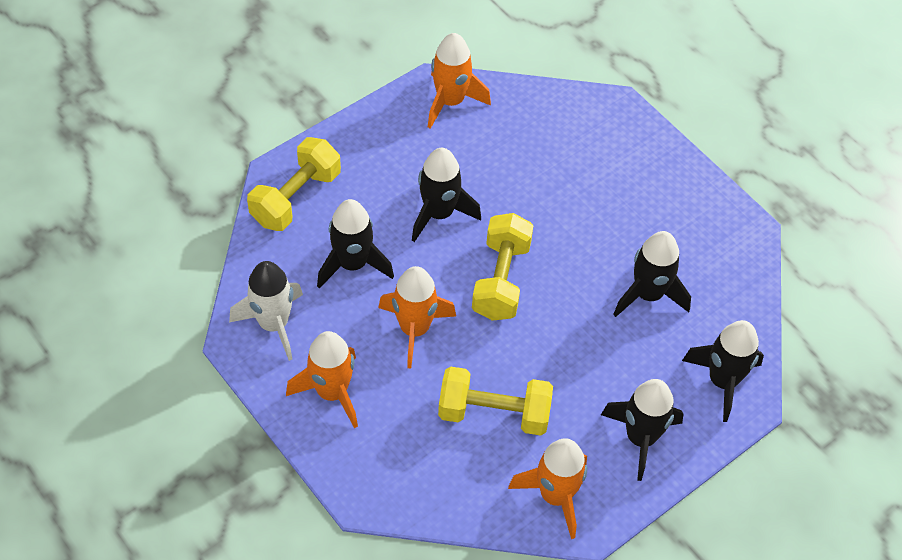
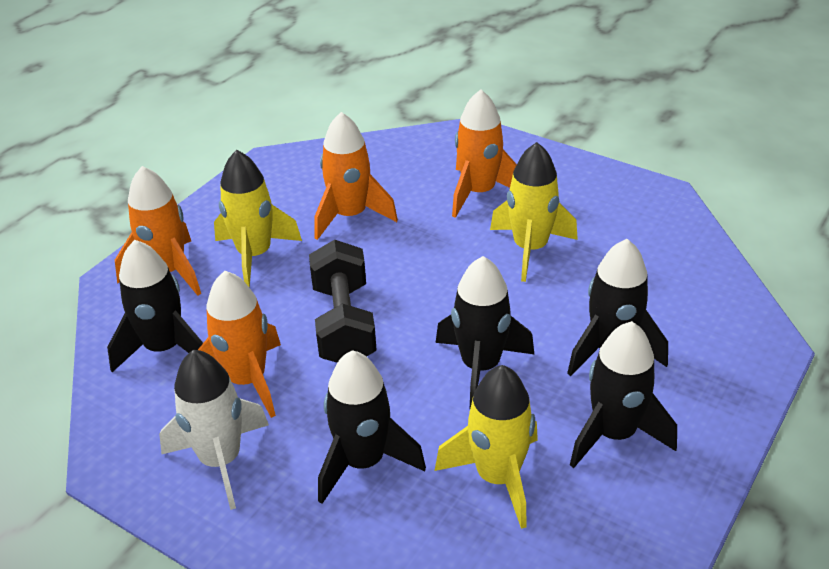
black dumbbell: none = 0 -> [309,239,377,363] = 1
yellow dumbbell: [247,137,341,231] [438,366,553,436] [472,213,534,321] = 3 -> none = 0
yellow rocket: none = 0 -> [214,150,302,288] [434,365,538,529] [490,142,578,282] = 3

